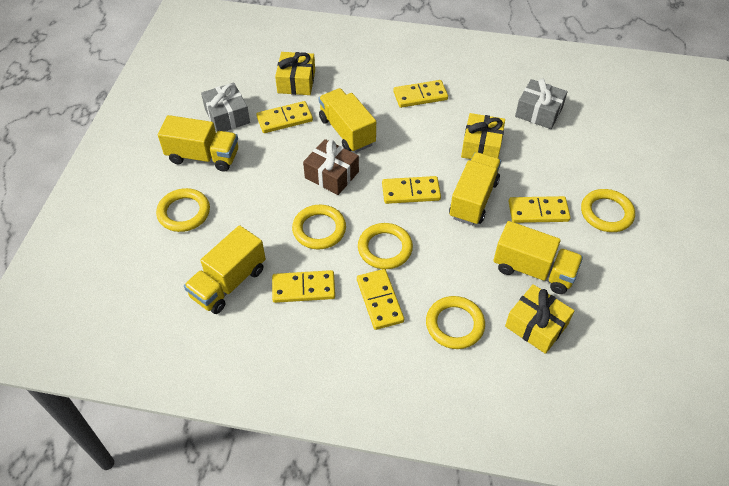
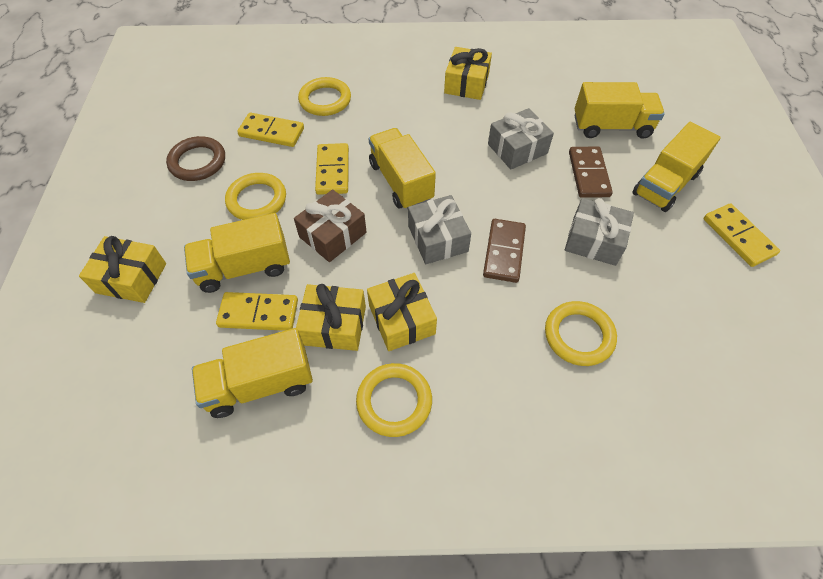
brown domino: none = 0 -> [483,219,526,283] [569,147,613,198] = 2
brown ring: none = 0 -> [166,136,225,181] = 1
grey gift: [201,82,250,132] [515,79,568,129] = 2 -> [408,195,471,264] [488,108,554,170] [565,198,634,266] = 3
yellow domino: [256,101,313,133] [272,270,335,303] [357,269,404,330] [382,176,441,204] [393,80,448,108] [508,196,571,223] = 6 -> [216,292,298,331] [237,112,304,147] [315,143,349,195] [704,203,780,267] = 4
yellow gift: [275,52,315,95] [461,113,505,159] [505,284,574,354] = 3 -> [79,236,166,303] [296,284,366,351] [367,273,437,351] [444,47,492,100] = 4
yellow ring: [156,188,210,232] [292,205,346,249] [358,223,413,269] [426,296,485,349] [581,189,635,232] = 5 -> [225,173,286,220] [298,77,351,116] [356,363,432,437] [545,301,617,366] = 4

